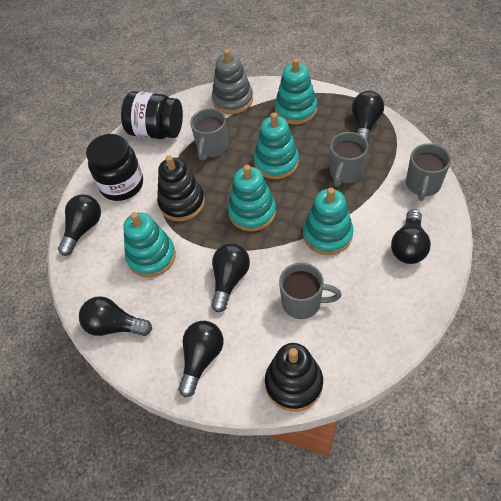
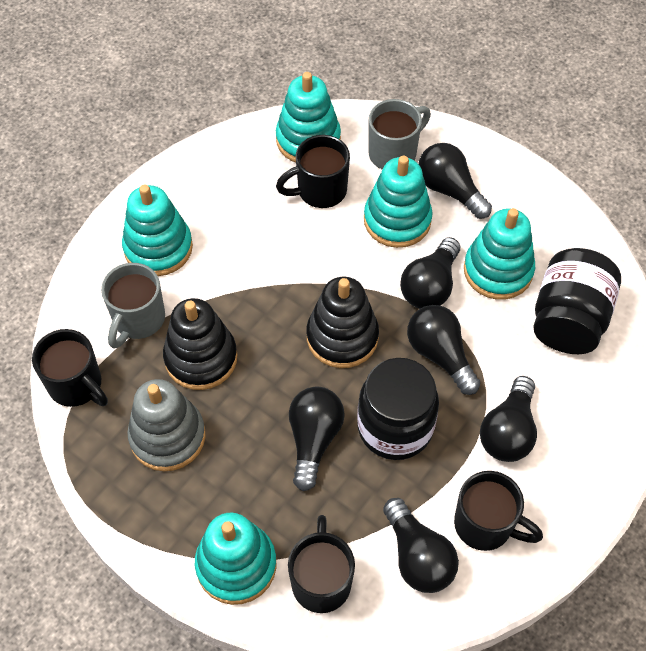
black mug: none = 0 -> [32,329,108,407] [276,135,350,208] [288,515,355,613] [454,471,543,551] = 4
grey mug: [190,108,228,161] [279,263,342,319] [330,132,368,186] [406,144,451,201] = 4 -> [101,263,165,349] [368,99,431,169] = 2

